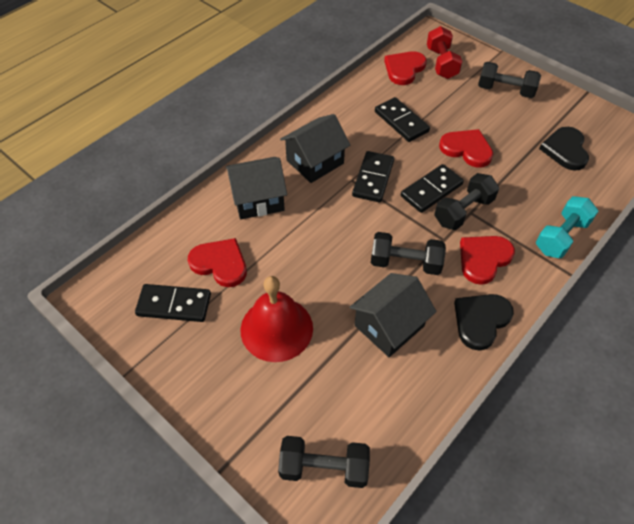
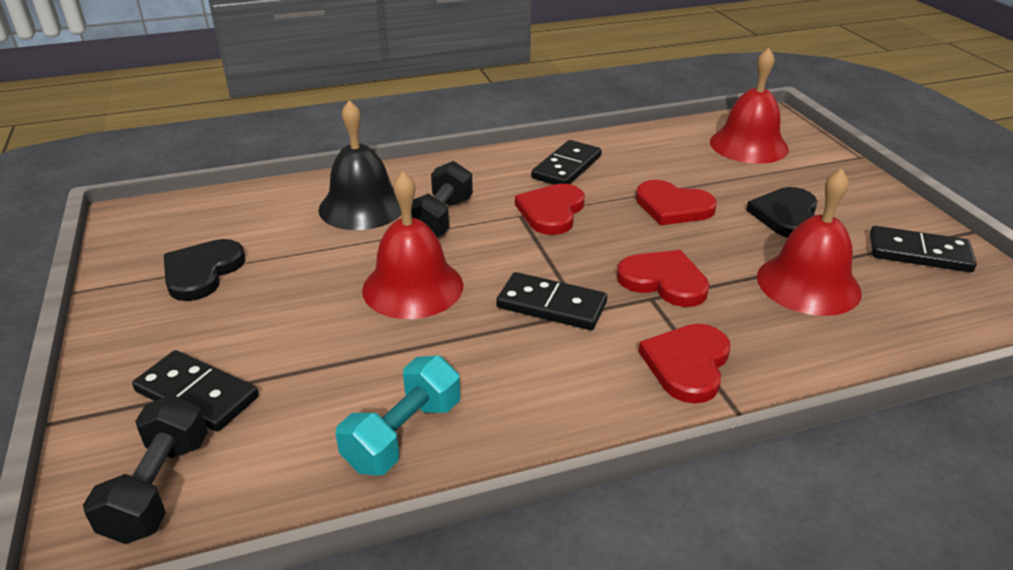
black bell: none = 0 -> [318,100,402,230] = 1
black dumbbell: [278,436,370,488] [371,232,446,275] [434,173,499,230] [478,62,541,98] = 4 -> [83,395,208,544] [412,161,473,237] = 2
black house: [226,157,287,219] [280,114,350,183] [350,273,437,357] = 3 -> none = 0
red bell: [241,276,313,362] = 1 -> [362,171,463,319] [710,48,789,164] [757,168,862,316] = 3
red dumbbell: [427,26,462,79] = 1 -> none = 0

